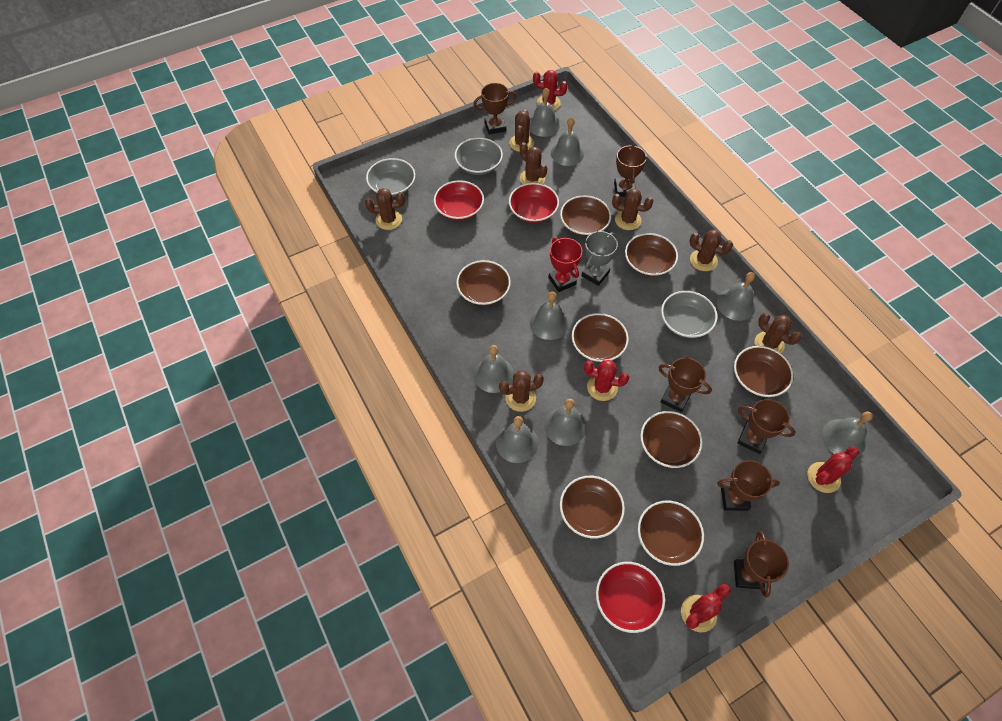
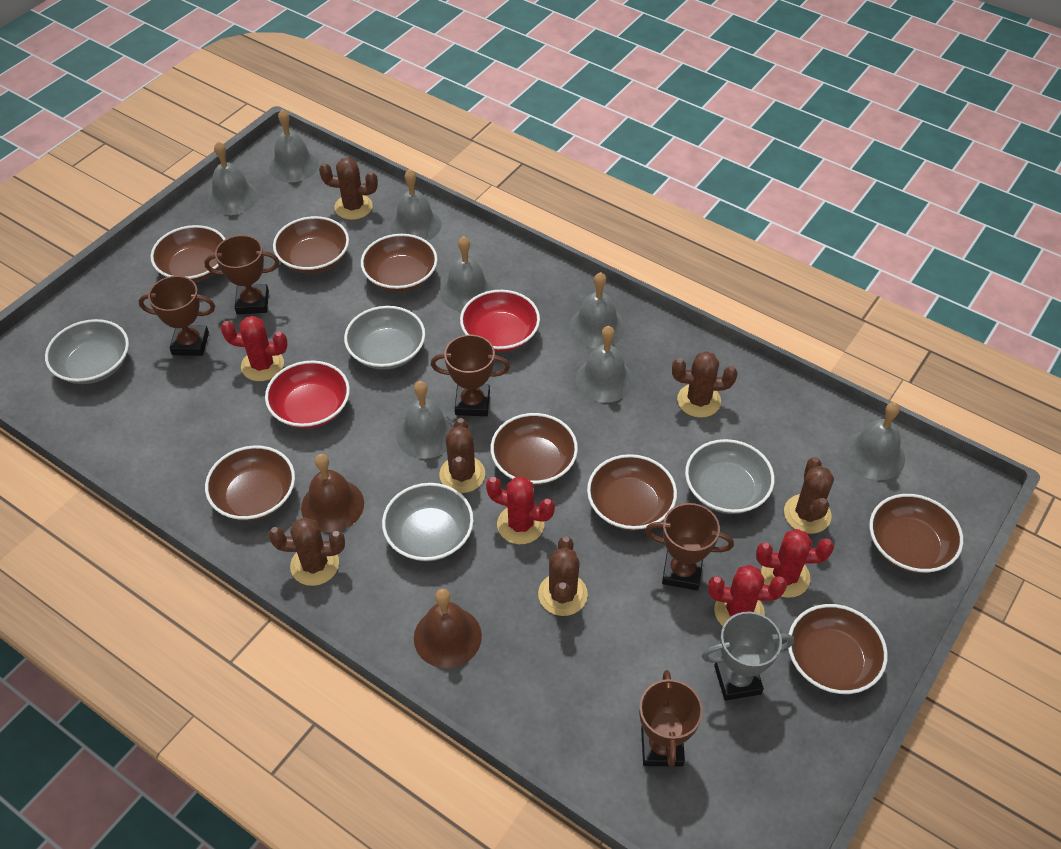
brown bell: none = 0 -> [301,454,364,532] [414,589,482,668] = 2
brown cactus: [365,188,405,230] [499,370,544,412] [509,109,534,152] [520,142,547,184] [612,189,653,230] [689,230,733,271] [755,313,802,353] = 7 -> [268,517,345,586] [319,157,378,220] [439,418,485,493] [538,536,588,616] [672,351,737,418] [784,457,834,534] = 6
brown trophy: [474,83,516,135] [614,144,647,197] [658,357,712,412] [717,460,780,511] [734,531,789,598] [737,399,796,454] = 6 -> [139,276,215,356] [204,235,280,314] [431,335,510,416] [639,670,703,766] [645,503,734,590] = 5
grey bowl: [366,158,415,197] [455,137,503,175] [661,291,717,338] = 3 -> [45,319,129,384] [344,306,425,370] [382,483,474,561] [685,439,774,514] = 4
red bowl: [434,180,484,221] [509,183,559,223] [596,562,665,633] = 3 -> [265,360,350,429] [460,290,540,352] = 2
red trophy: [548,238,582,292] = 1 -> none = 0

